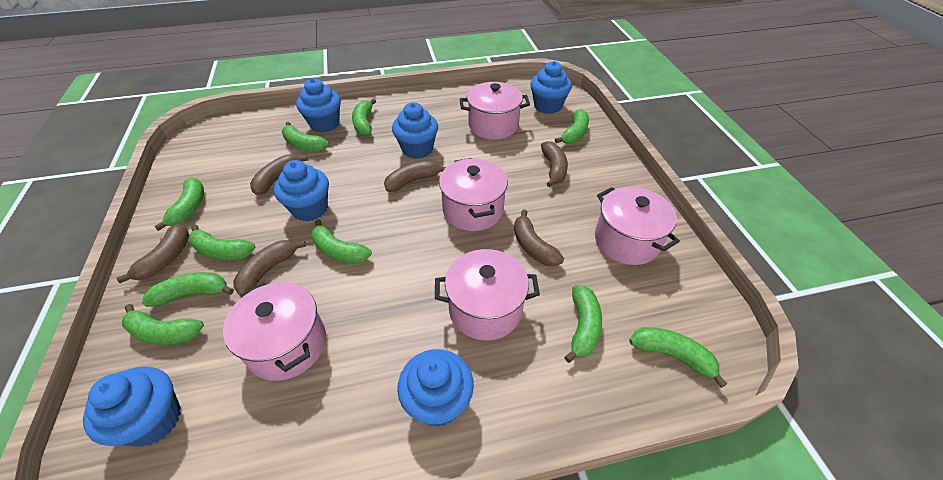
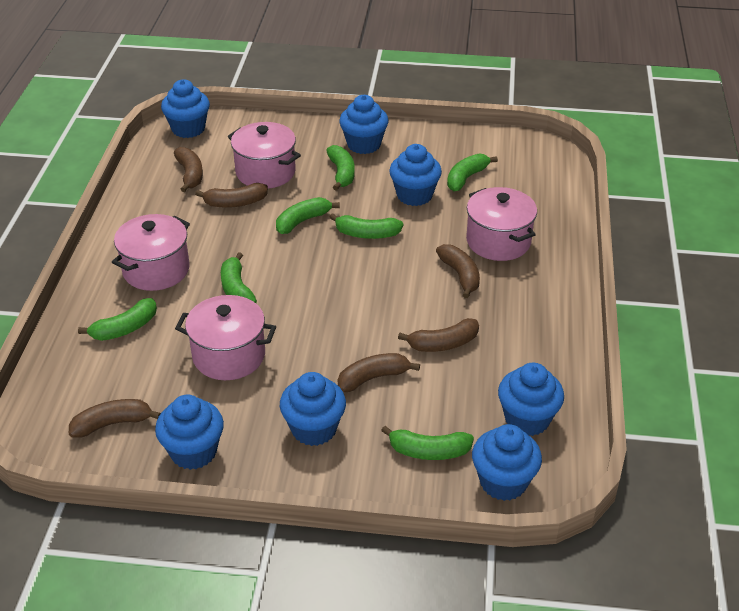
blue cupcake: [83,366,181,447] [274,160,329,221] [296,78,341,133] [392,102,438,159] [397,349,474,427] [530,61,572,114] = 6 -> [155,395,224,470] [161,79,210,138] [280,372,346,446] [339,95,389,154] [389,144,442,206] [472,424,542,501] [498,363,564,436] = 7
green banana: [122,304,204,345] [142,272,234,307] [154,177,204,231] [189,225,255,260] [282,122,329,152] [311,220,372,264] [352,98,376,136] [555,109,589,144] [564,285,602,363] [629,327,727,388] = 10 -> [78,298,157,341] [221,252,257,303] [276,197,340,234] [326,145,355,191] [329,213,403,239] [381,426,474,460] [447,154,498,191] = 7
pink pot: [223,282,326,381] [435,249,540,340] [439,158,508,231] [460,82,530,139] [595,187,680,265] = 5 -> [112,214,190,291] [175,295,276,380] [228,122,301,189] [466,187,537,261] = 4

